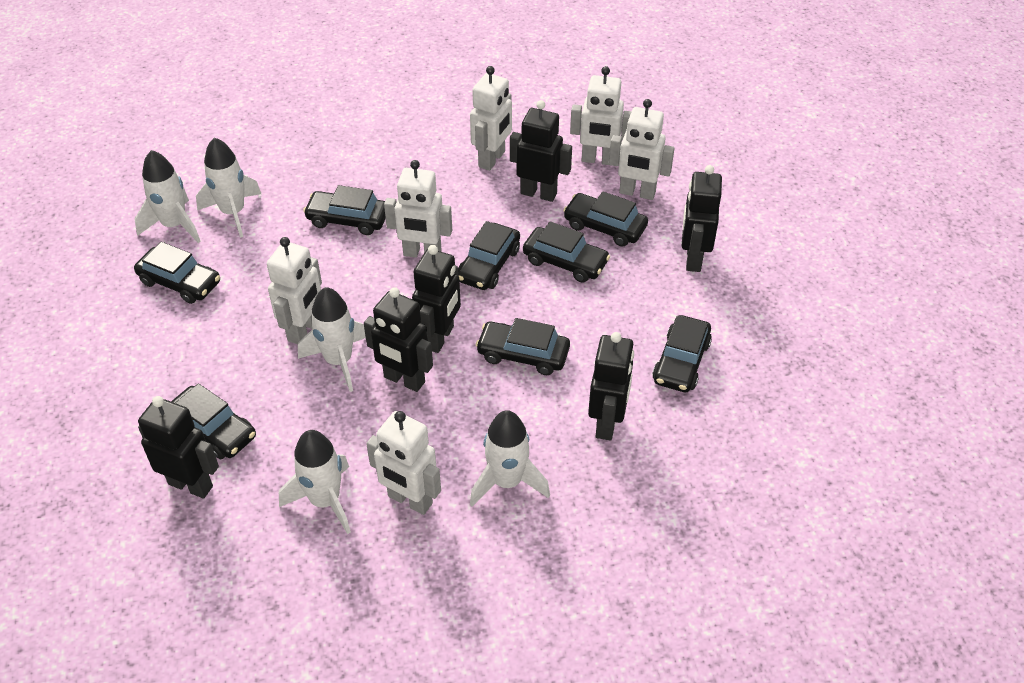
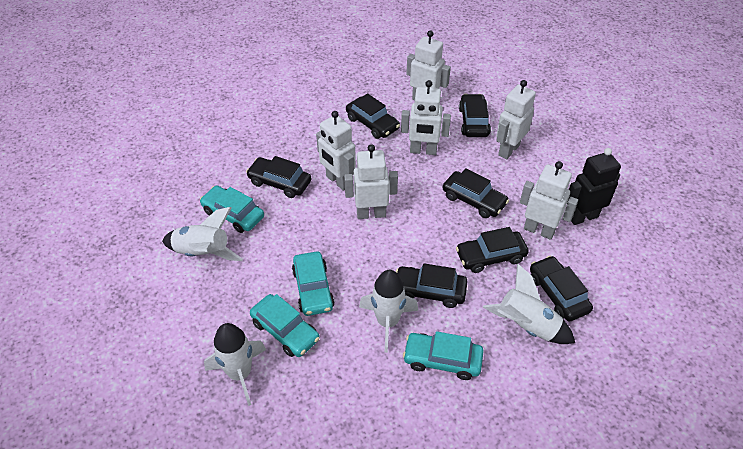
black car: [134,242,220,304] [171,384,256,459] [303,185,386,235] [458,221,520,290] [476,318,570,375] [523,221,610,283] [563,191,648,247] [652,315,712,392] = 8 -> [246,156,311,198] [346,93,400,139] [396,264,468,308] [443,168,509,218] [456,227,529,273] [459,94,491,137] [530,256,593,322] = 7
black robot: [138,396,219,498] [364,287,433,392] [412,245,461,353] [510,100,572,202] [588,332,634,441] [682,165,722,272] = 6 -> [567,148,621,225] = 1
turquoise car: none = 0 -> [200,185,264,233] [250,294,320,357] [292,251,335,316] [403,331,484,380] = 4
white rocket: [135,150,201,243] [196,137,261,238] [279,430,351,534] [298,287,366,392] [470,410,550,507] = 5 -> [162,207,243,261] [204,323,266,406] [359,270,418,353] [483,264,575,344] = 4

